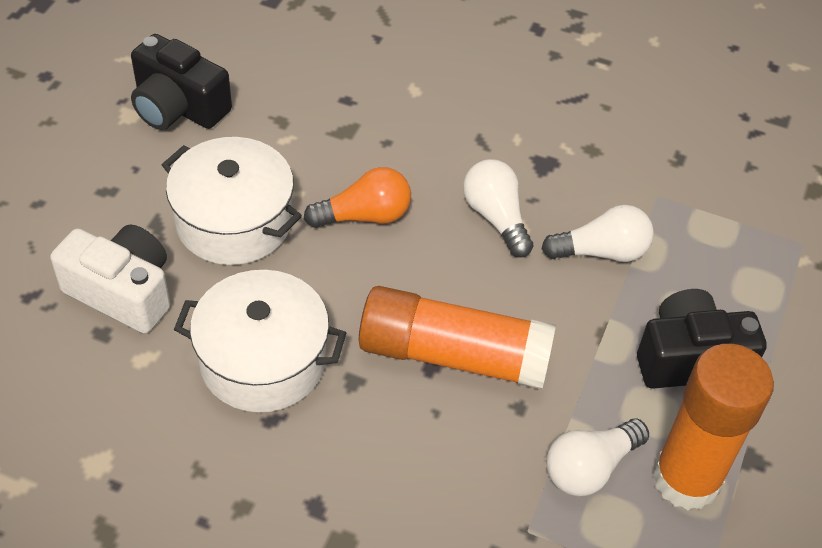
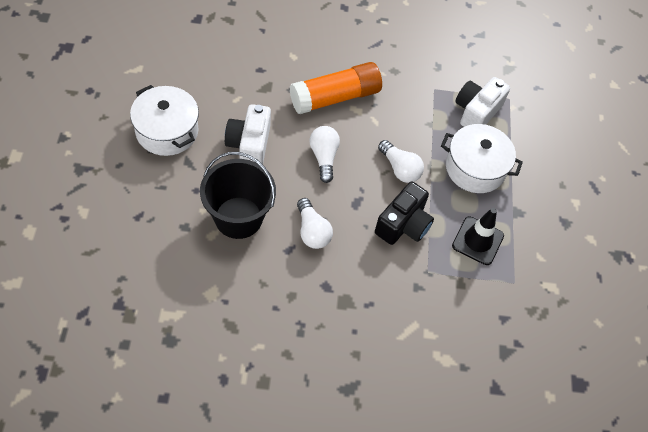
black bucket: none = 0 -> [200,152,276,239] = 1
black camera: [131,34,232,130] [637,289,767,389] = 2 -> [375,182,434,245] = 1
black traffic cone: none = 0 -> [452,208,504,265] = 1
orange glue stick: [359,286,556,390] [652,344,774,510] = 2 -> [290,62,382,114] = 1
orange light bulb: [304,167,411,228] = 1 -> none = 0
white camera: [50,225,170,334] = 1 -> [225,104,271,165] [455,77,510,127] = 2

